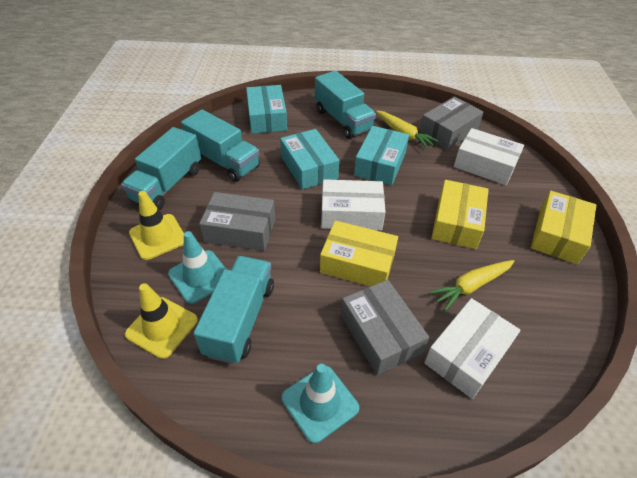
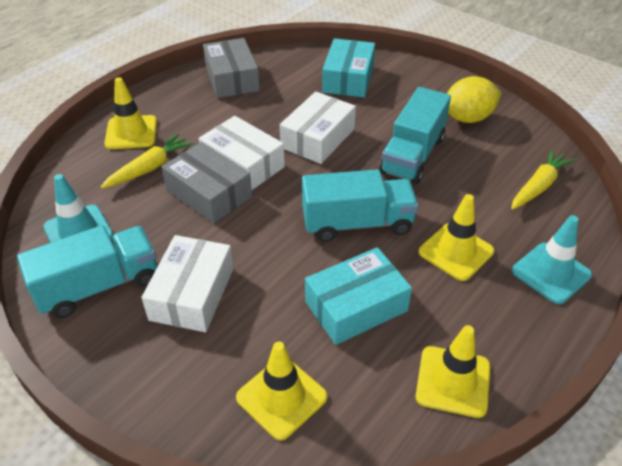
grey box: [199,192,275,251] [341,280,429,375] [419,96,484,150] = 3 -> [161,142,252,224] [203,38,260,98] = 2
turquoise box: [246,85,287,134] [280,129,339,190] [354,126,409,185] = 3 -> [305,247,412,345] [322,38,375,97] = 2
turquoise truck: [121,127,201,210] [181,110,260,182] [194,256,274,364] [315,71,376,139] = 4 -> [17,225,157,318] [302,169,418,242] [379,87,451,184] = 3
yellow box: [320,221,398,286] [431,180,489,249] [531,191,596,264] = 3 -> none = 0
yellow lemon: none = 0 -> [447,76,501,123] = 1
yellow traffic cone: [125,283,198,359] [129,191,184,260] = 2 -> [104,77,157,149] [236,342,328,440] [416,325,490,418] [418,194,494,281] = 4

